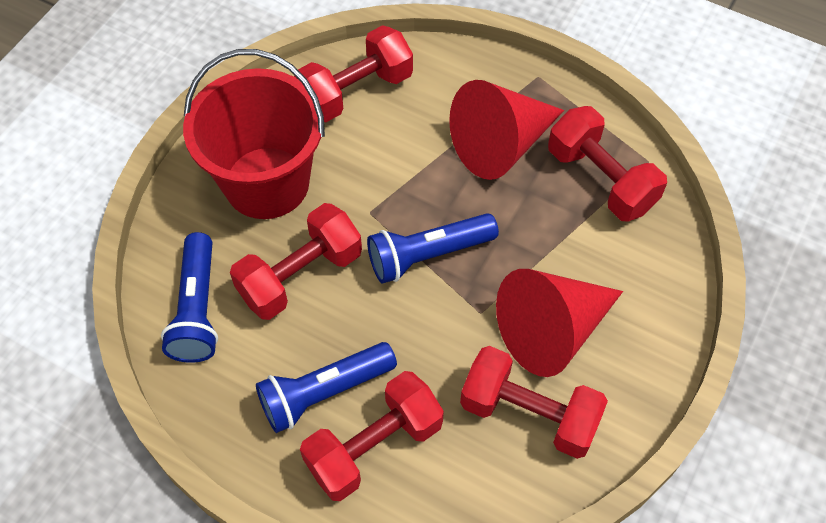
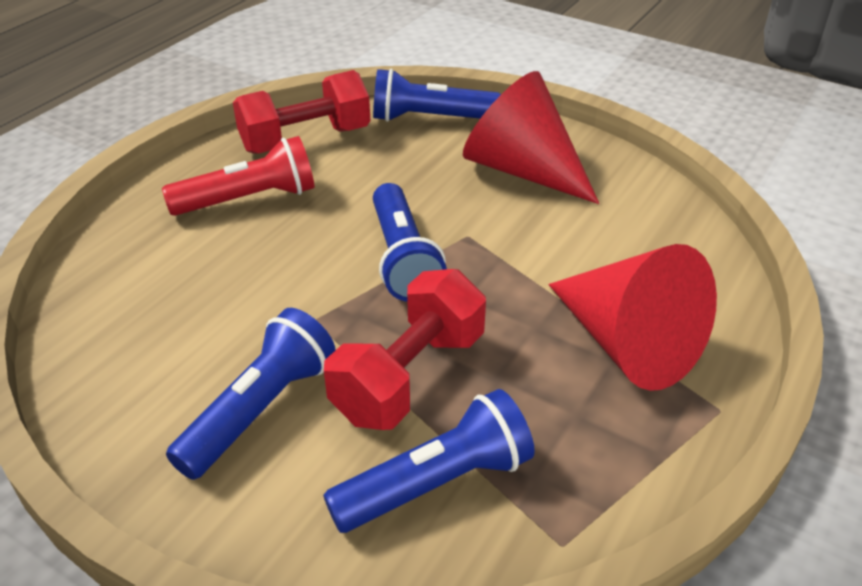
blue flashlight: [161,232,218,363] [256,342,397,433] [367,213,499,283] = 3 -> [166,308,335,480] [323,389,535,533] [373,68,501,122] [373,183,447,302] = 4
red bucket: [183,49,325,219] = 1 -> none = 0
red dumbbell: [230,203,362,320] [294,25,413,122] [300,371,444,501] [460,346,608,459] [548,106,667,222] = 5 -> [233,70,371,154] [324,269,486,430] = 2
red flashlight: none = 0 -> [162,136,315,216] = 1

